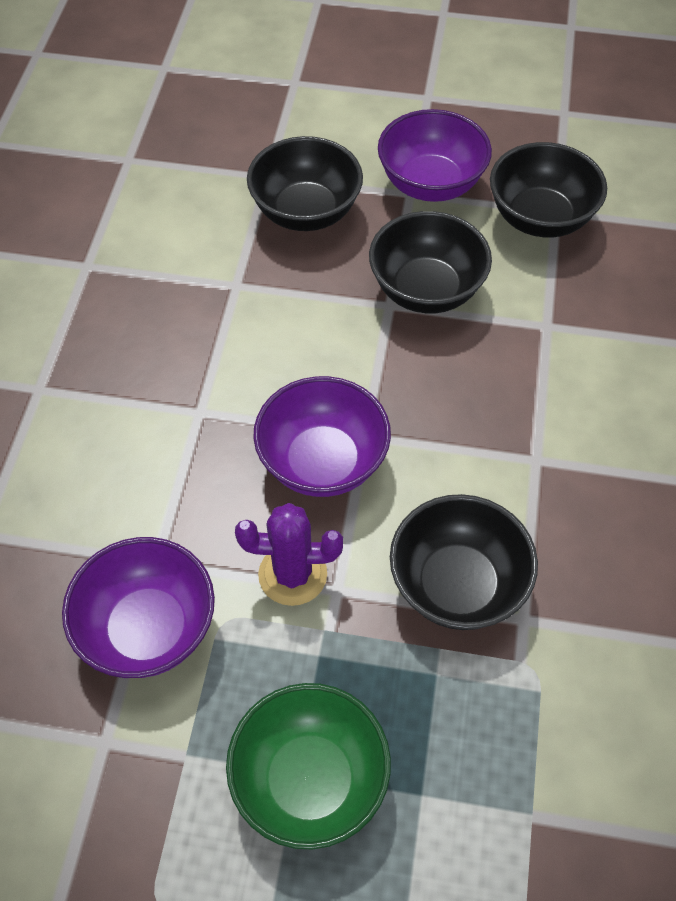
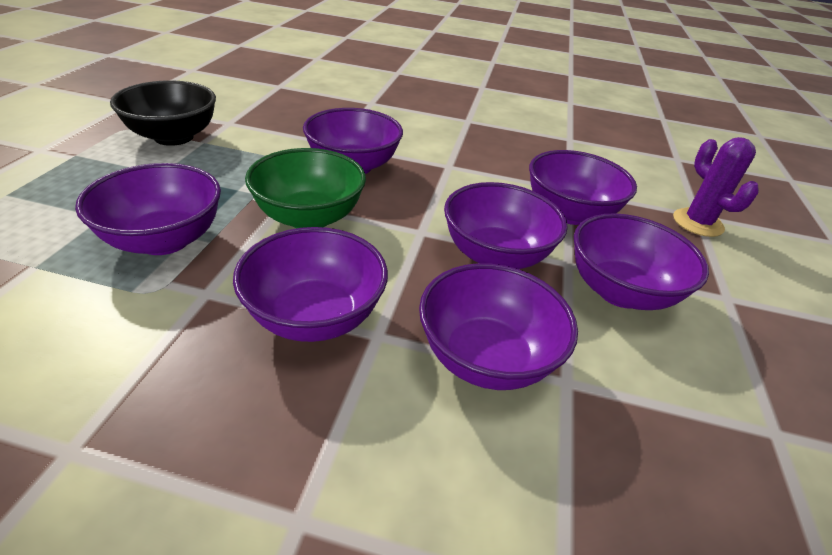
black bowl: [247,136,363,231] [369,211,492,313] [390,494,538,630] [490,142,607,238] = 4 -> [110,80,216,146] = 1
purple bowl: [62,537,215,678] [253,376,391,497] [378,109,492,202] = 3 -> [75,163,221,255] [233,227,388,342] [303,108,403,174] [419,263,578,390] [444,182,568,269] [529,150,637,225] [574,213,709,310] = 7

